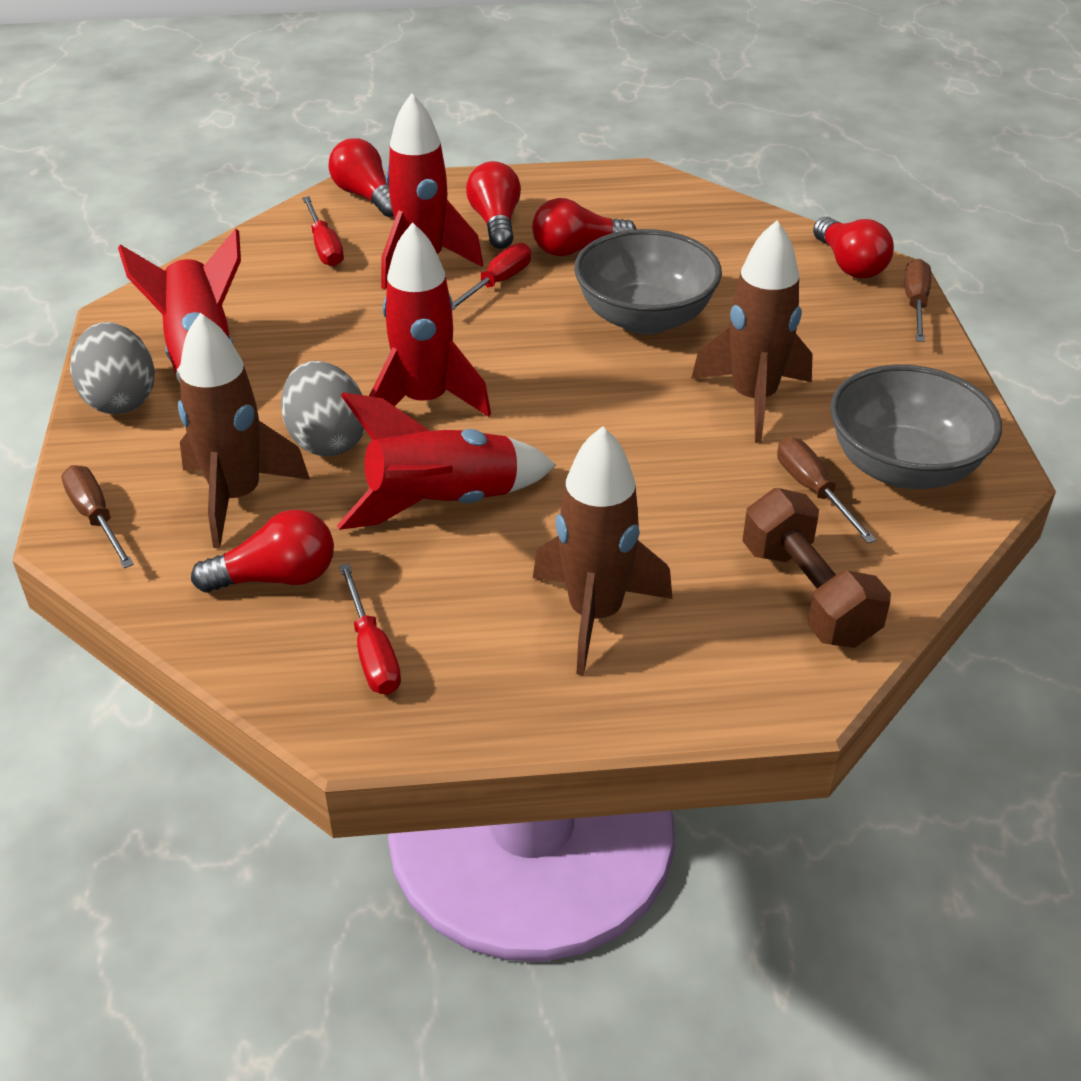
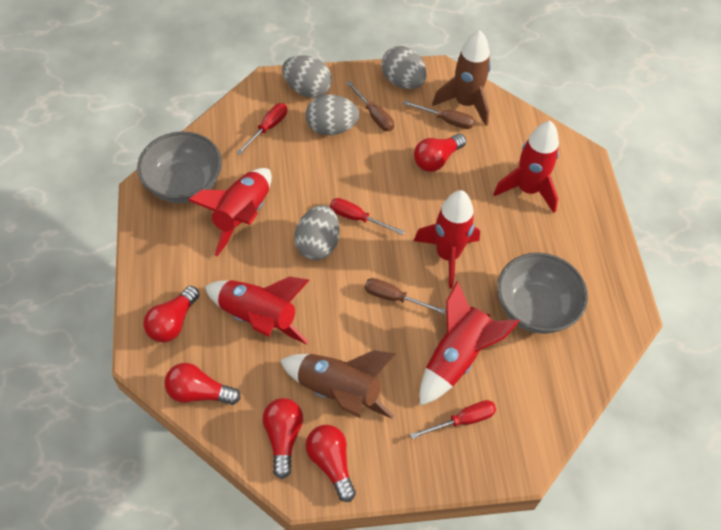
brown dumbbell: [742,488,891,648] = 1 -> none = 0
brown rocket: [178,313,310,549] [533,426,673,675] [691,220,813,443] = 3 -> [280,350,396,419] [432,30,491,126] = 2
grey egg: [70,322,155,414] [281,361,365,456] = 2 -> [282,55,332,98] [294,205,340,260] [306,94,359,135] [381,46,427,89] = 4
red rocket: [118,228,241,383] [337,392,556,530] [369,222,491,417] [381,93,483,290] = 4 -> [188,168,272,256] [205,276,309,344] [414,190,480,288] [420,281,519,406] [493,121,559,213] = 5

